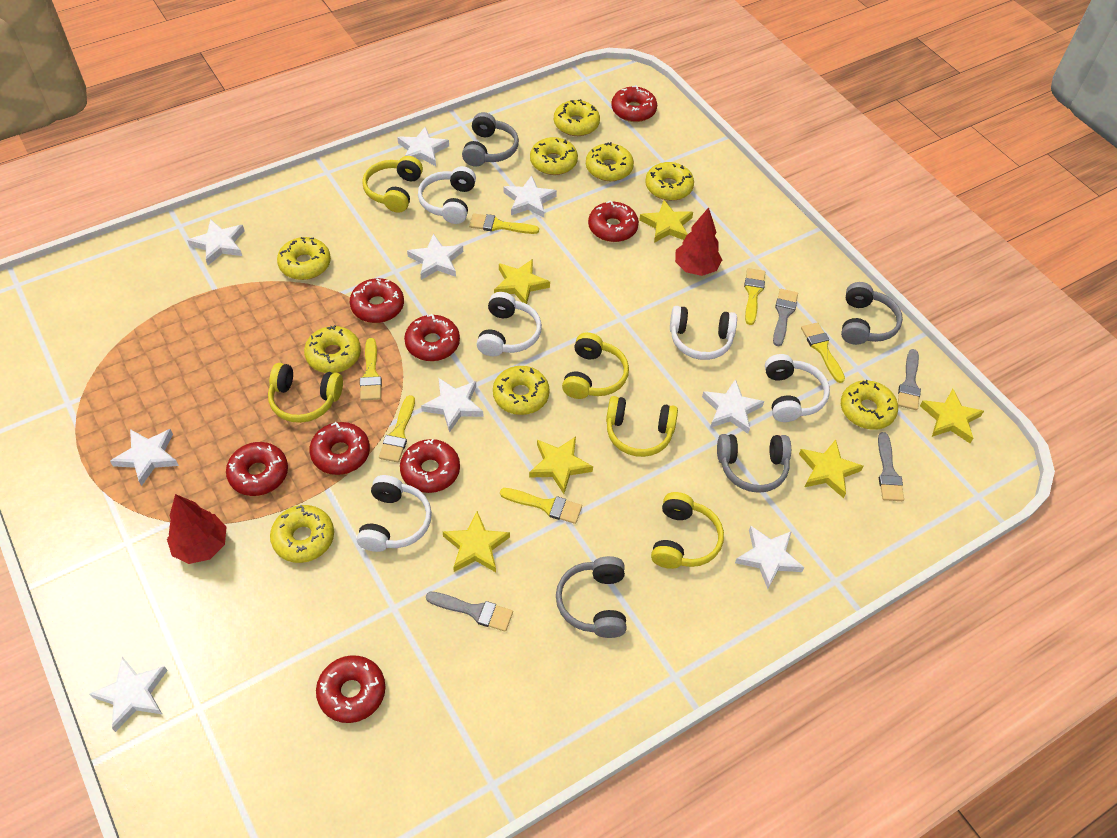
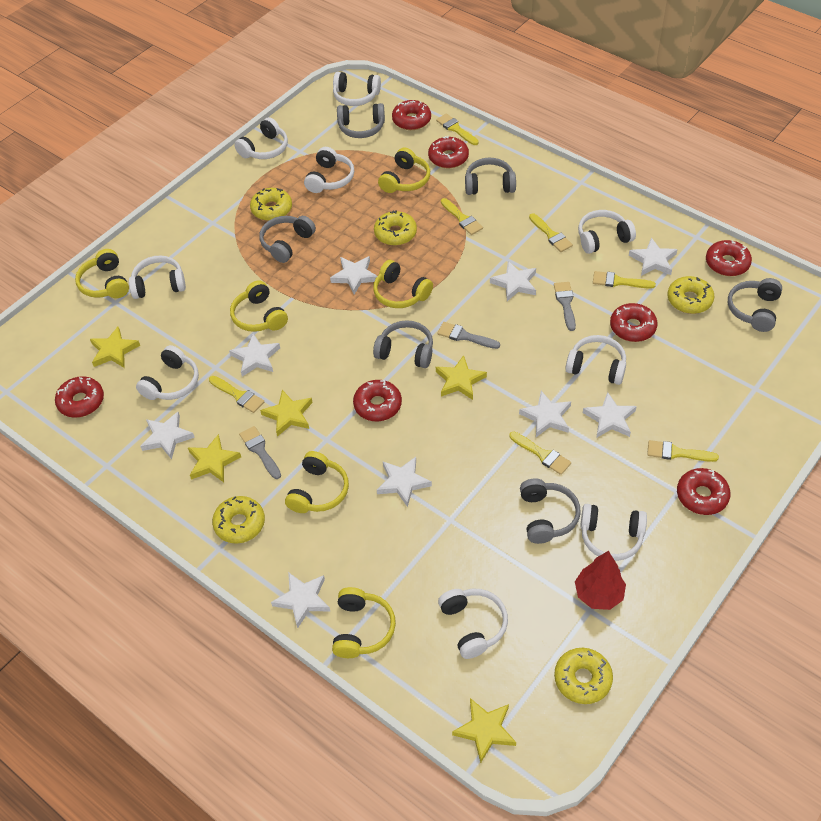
grey brush: [426,592,513,632] [773,289,798,346] [878,432,904,501] [898,349,921,410] = 4 -> [239,426,281,479] [437,322,500,349] [554,282,576,331] = 3
grey headphones: [462,112,519,167] [556,556,627,638] [717,434,791,493] [841,282,903,345] = 4 -> [259,216,316,263] [337,103,385,138] [373,320,433,368] [465,158,516,195] [520,478,581,544] [728,278,782,332] = 6
red donut: [226,442,288,496] [309,422,370,475] [316,655,385,723] [350,278,404,323] [400,439,460,493] [404,314,460,361] [588,201,639,242] [611,85,657,122] = 8 -> [55,376,104,418] [353,380,402,421] [392,100,431,130] [428,136,469,168] [610,303,657,342] [677,468,730,515] [706,240,752,276] = 7
red tree: [167,494,227,564] [675,207,722,276] = 2 -> [575,551,626,610] = 1
white headphones: [357,475,432,552] [418,166,476,224] [477,292,542,356] [670,306,737,360] [765,354,830,422] = 5 -> [129,255,186,299] [136,345,199,400] [235,117,288,159] [304,147,354,193] [333,72,381,106] [438,589,508,659] [565,335,626,385] [578,210,636,254] [580,504,647,561] = 9
yellow brush: [360,338,382,400] [379,395,415,462] [469,213,539,234] [500,488,582,524] [744,268,765,325] [801,322,845,383] = 6 -> [209,376,264,413] [436,113,479,145] [441,198,483,235] [509,432,571,475] [529,213,573,252] [593,271,656,289] [647,440,719,462] = 7
yellow donut: [270,505,334,563] [277,237,331,280] [304,325,361,373] [493,366,550,415] [530,137,578,175] [554,99,600,136] [586,142,634,181] [645,162,694,201] [841,380,898,430] = 9 -> [212,496,265,544] [250,188,292,221] [374,210,417,246] [554,648,613,704] [667,276,714,314] = 5
yellow headphones: [268,363,343,423] [362,156,423,213] [562,332,629,399] [606,396,678,457] [651,492,724,569] = 5 -> [75,249,129,298] [230,280,288,332] [285,451,349,513] [332,587,396,658] [373,260,433,308] [378,148,430,193] = 6
yellow star: [442,511,510,572] [494,259,550,304] [529,437,593,494] [639,200,693,243] [799,439,863,498] [920,389,984,443] = 6 -> [90,327,140,368] [188,434,241,482] [260,390,313,437] [436,355,487,400] [452,698,516,763] = 5

